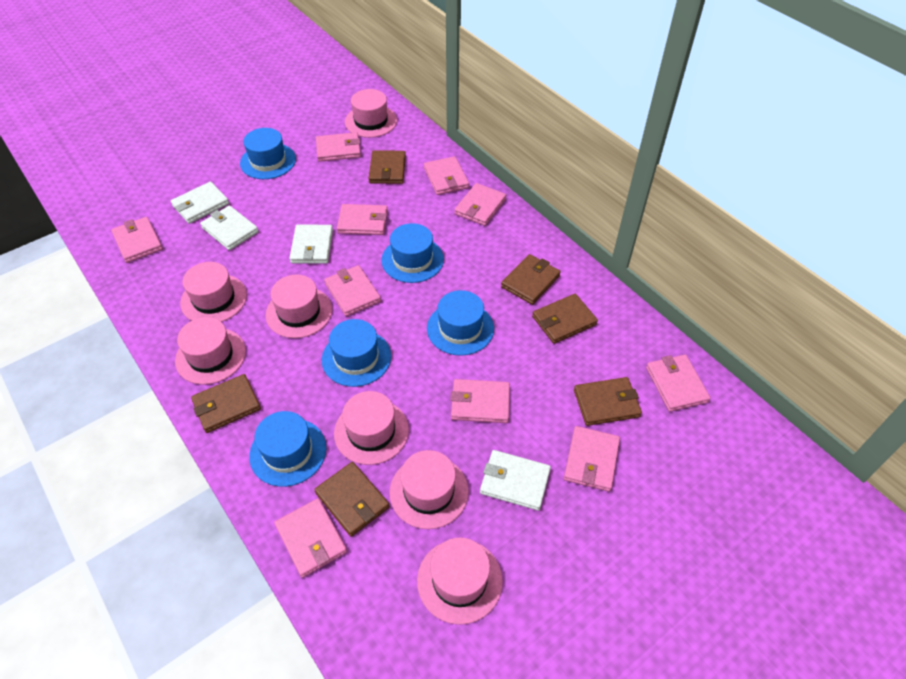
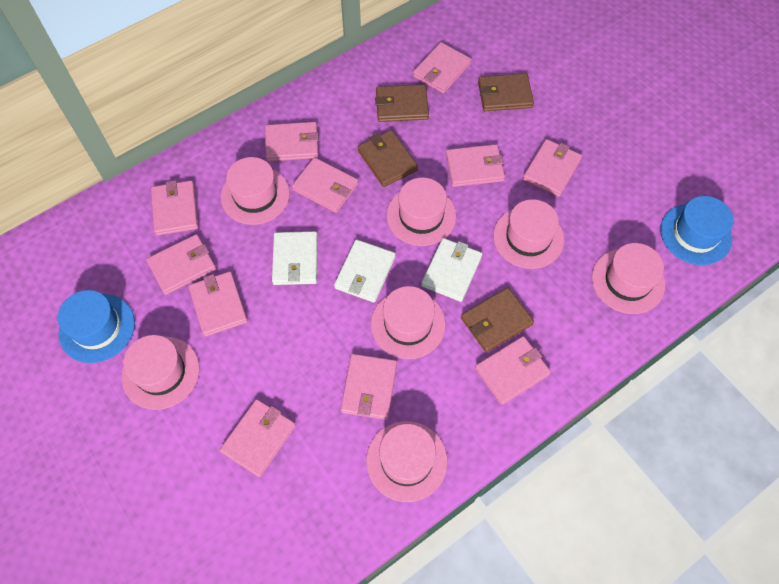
blue hat: [240,128,296,179] [249,411,326,487] [322,319,391,387] [381,223,444,283] [427,290,494,356] = 5 -> [58,290,135,363] [660,196,734,265] = 2
brown wallet: [191,374,261,433] [314,462,390,537] [369,150,406,184] [501,254,561,305] [532,294,598,344] [574,377,642,426] = 6 -> [358,130,418,187] [375,85,429,122] [461,288,534,353] [478,73,534,111] = 4
pink wallet: [111,217,163,263] [274,498,347,578] [316,132,361,162] [324,265,381,316] [337,204,388,235] [424,156,469,195] [450,379,510,423] [454,183,506,226] [564,426,620,492] [646,355,711,412] = 10 -> [146,234,216,295] [151,180,198,236] [188,271,248,337] [220,399,296,477] [265,122,319,162] [292,157,358,213] [341,354,397,420] [413,42,471,94] [446,144,505,187] [475,336,551,405] [523,139,582,197] = 11
white wallet: [171,181,229,224] [200,205,258,250] [290,225,333,263] [480,450,551,511] = 4 -> [272,231,318,285] [334,239,395,303] [421,238,482,302] = 3

